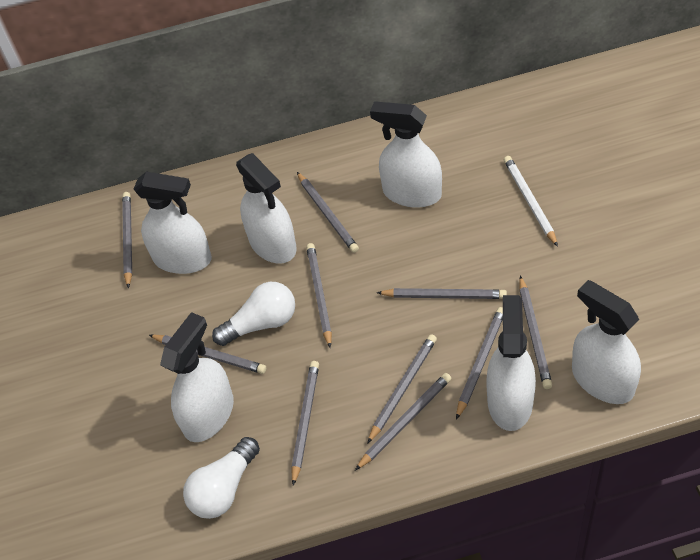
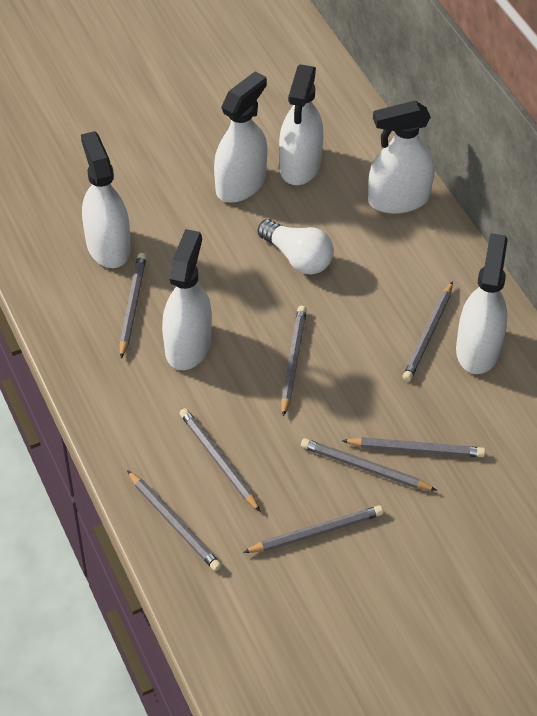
grey pencil: [122,192,132,288] [149,334,266,374] [291,361,319,486] [297,172,359,253] [306,243,332,348] [355,373,451,470] [367,334,437,444] [377,288,507,299] [456,307,503,420] [519,275,552,389] = 10 -> [120,253,146,359] [127,470,222,571] [179,408,261,512] [243,506,383,553] [281,306,307,417] [301,438,437,491] [342,437,485,457] [403,281,453,381] = 8
white light bulb: [183,437,260,519] [212,282,295,346] = 2 -> [258,219,334,274] = 1
white pencil: [504,156,558,247] = 1 -> none = 0

